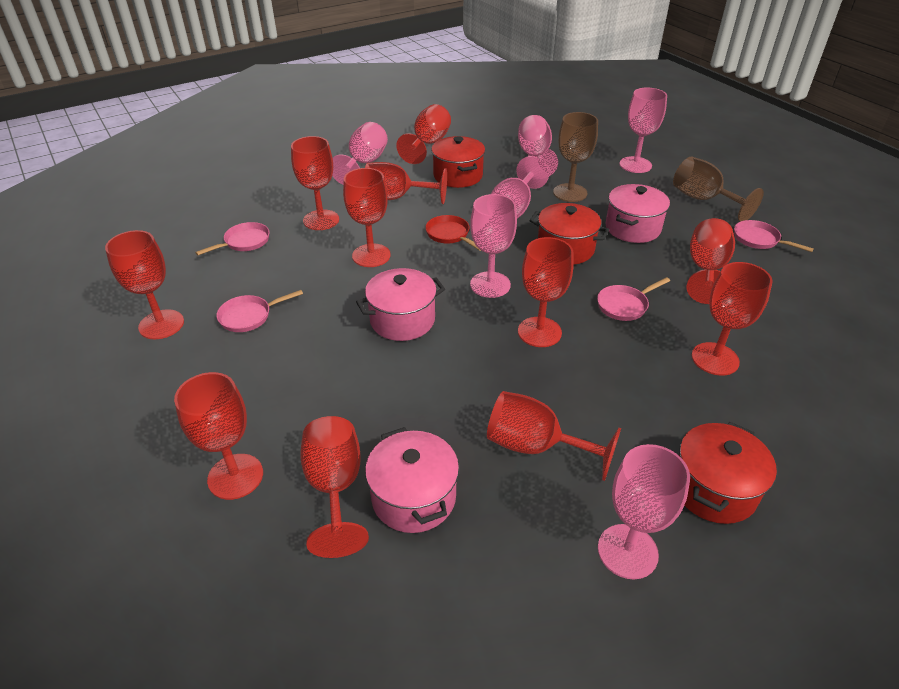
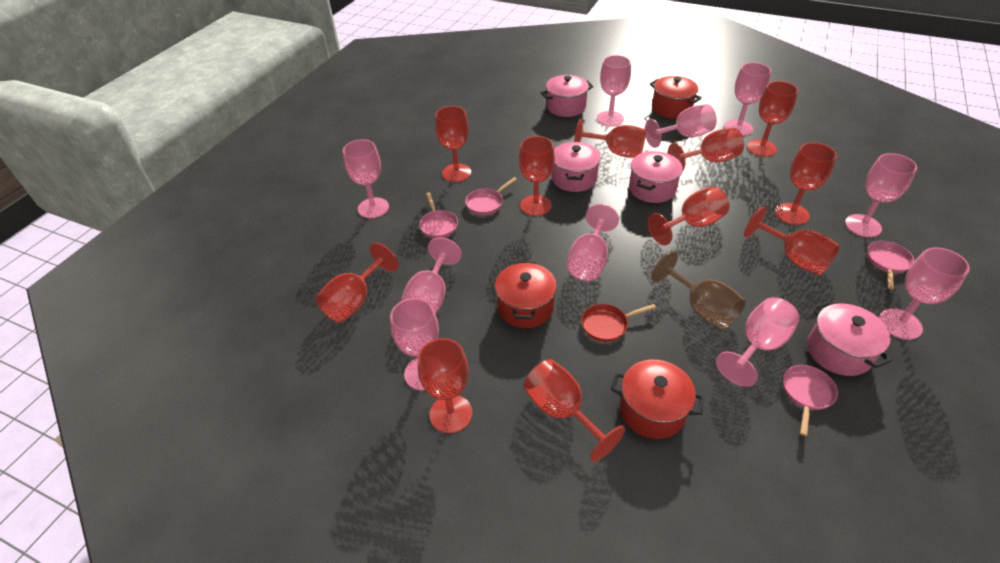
brown goblet: [553,112,598,202] [673,156,764,222] = 2 -> [651,251,746,330] = 1
pink goblet: [332,122,388,185] [470,194,517,298] [491,156,549,219] [518,115,558,176] [598,444,690,579] [619,87,667,173] = 6 -> [343,139,389,218] [390,298,439,391] [400,237,462,314] [567,204,619,281] [597,55,631,127] [645,104,717,148] [716,297,800,387] [724,62,771,136] [845,153,917,237] [879,247,970,340] = 10
pink pot: [356,268,445,341] [365,427,459,533] [605,184,670,243] = 3 -> [541,75,594,117] [551,142,601,192] [629,151,683,203] [807,301,892,376] = 4

